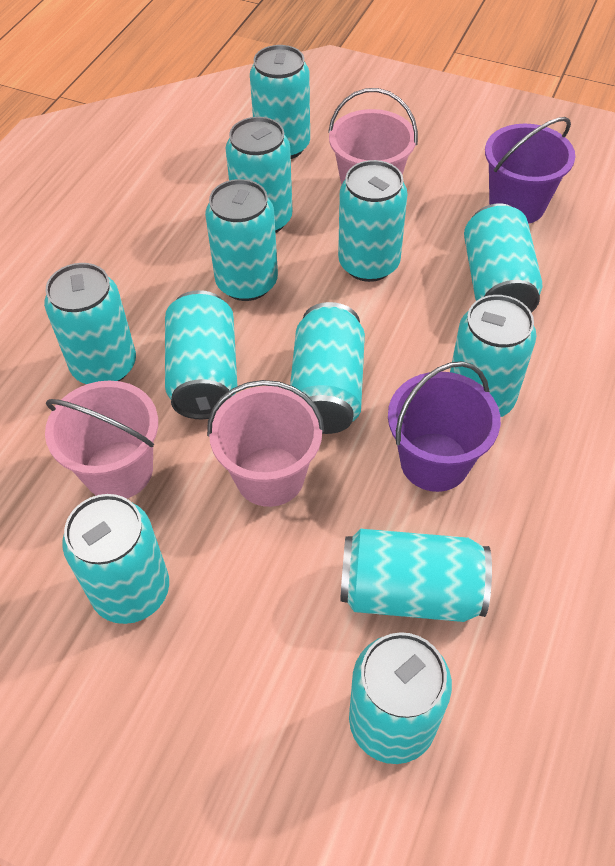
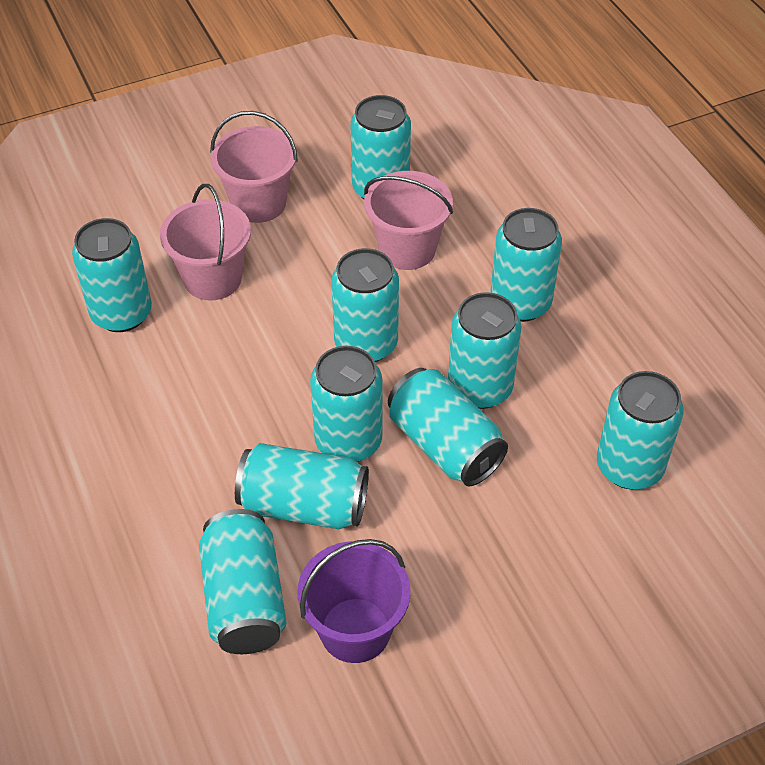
purple bucket: [388,361,501,492] [485,117,575,224] = 2 -> [297,539,410,663] = 1
turquoise can: [44,263,136,384] [62,494,169,624] [165,290,237,419] [205,179,278,301] [225,117,293,233] [250,45,310,159] [290,302,365,434] [338,160,408,282] [340,529,492,622] [349,632,452,764] [450,295,536,417] [464,203,542,313] = 12 -> [72,218,152,332] [199,509,287,654] [235,443,369,529] [310,346,383,462] [331,248,399,362] [350,95,411,199] [388,368,508,486] [448,292,522,409] [490,208,562,322] [597,371,684,489] = 10

